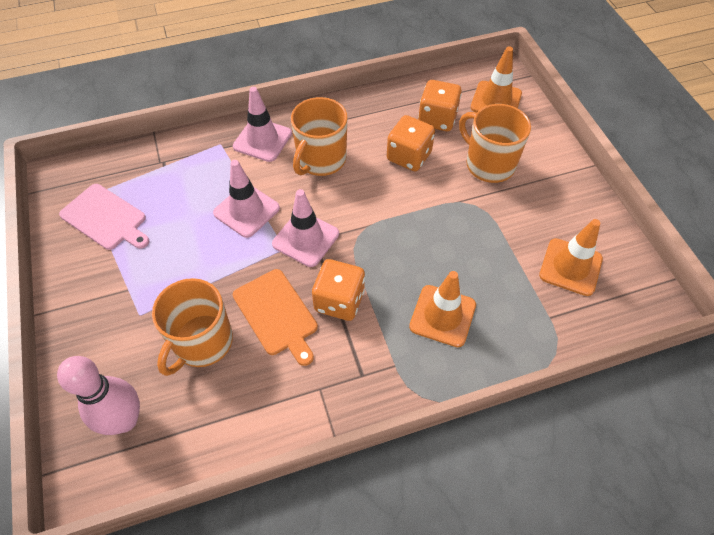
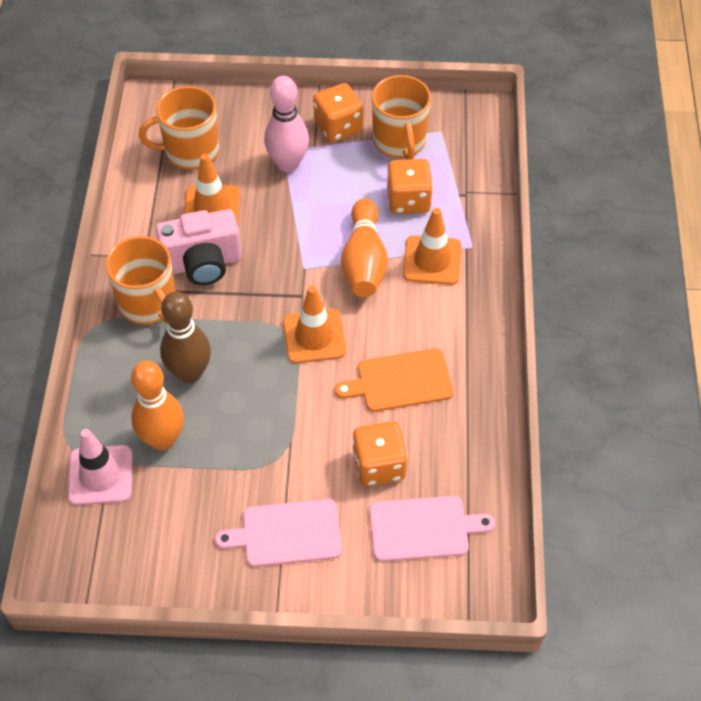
brown bowling pin: none = 0 -> [160,292,211,383] = 1
orange bowling pin: none = 0 -> [131,361,184,450] [341,198,388,297] = 2
pink camera: none = 0 -> [156,209,242,285] = 1
pink cutting board: [59,184,149,250] = 1 -> [215,499,342,567] [369,496,495,562] = 2
pink traffic cone: [213,160,280,238] [233,87,292,162] [272,189,339,267] = 3 -> [68,429,132,505] = 1

